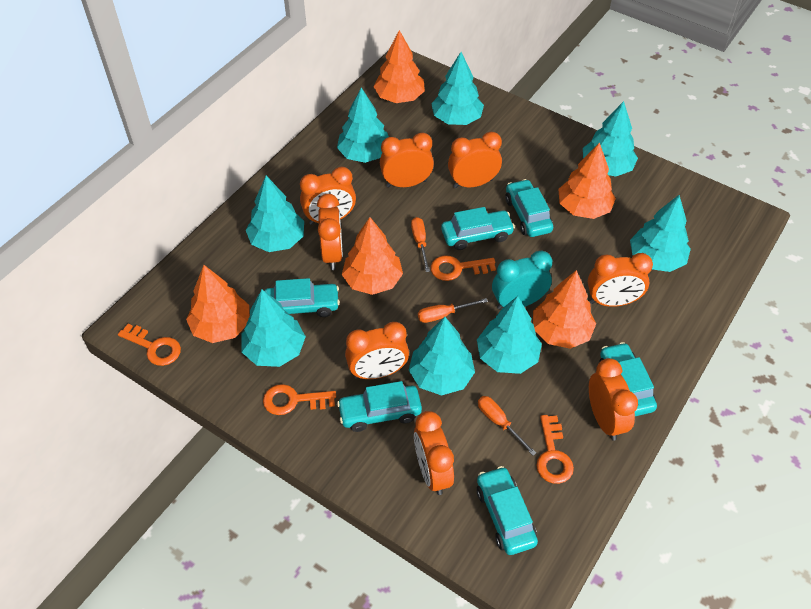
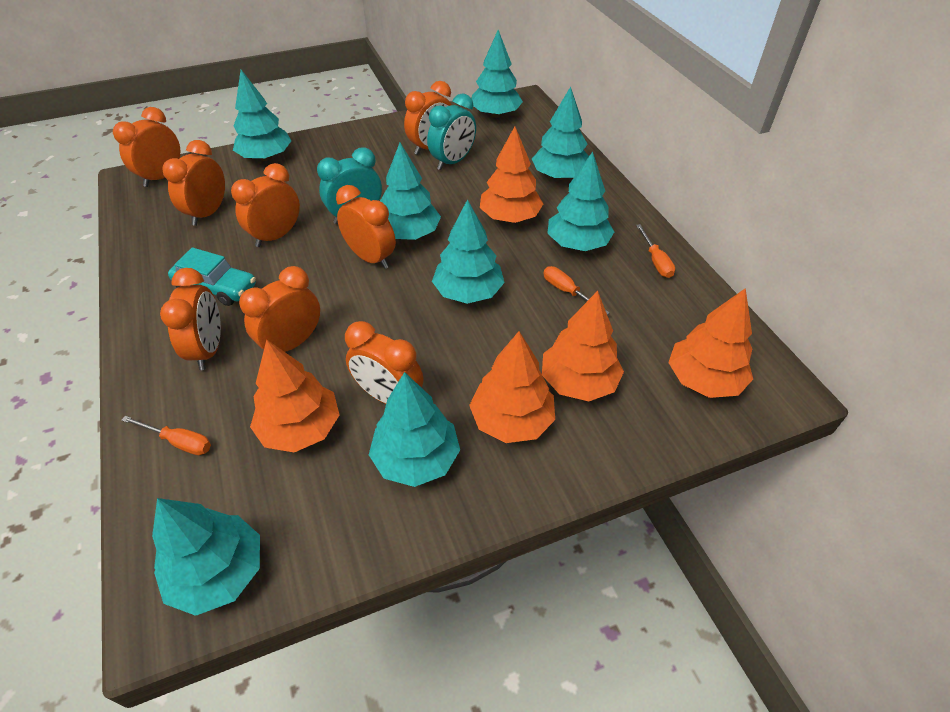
orange key: [118,324,181,366] [263,384,336,415] [431,255,496,281] [536,415,574,484] = 4 -> none = 0
turquoise car: [264,278,340,317] [337,381,422,432] [441,207,515,250] [477,466,538,555] [505,179,553,237] [599,342,657,416] = 6 -> [168,247,256,306] = 1
turquoise clock: [492,251,552,310] = 1 -> [317,147,382,224] [427,93,476,170] = 2

